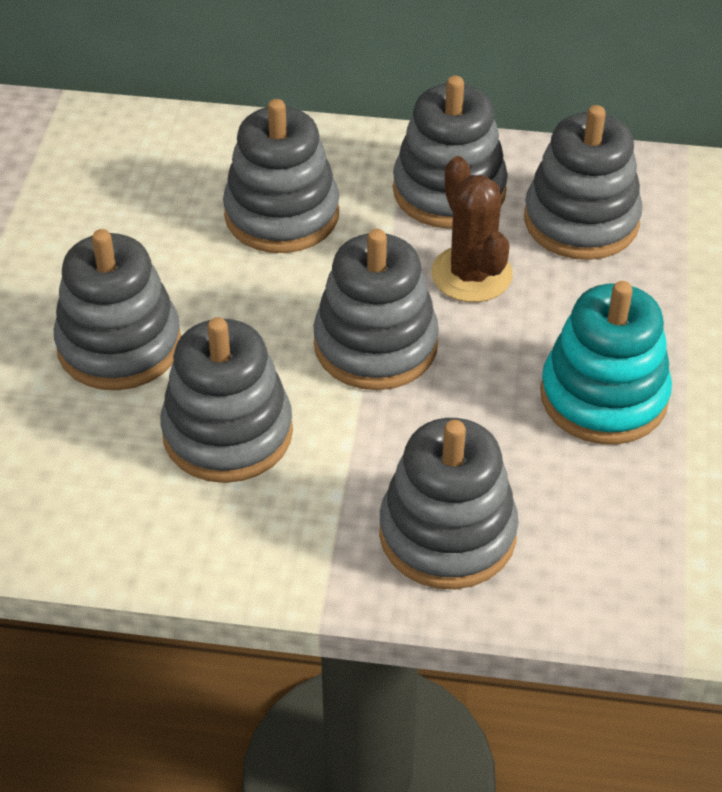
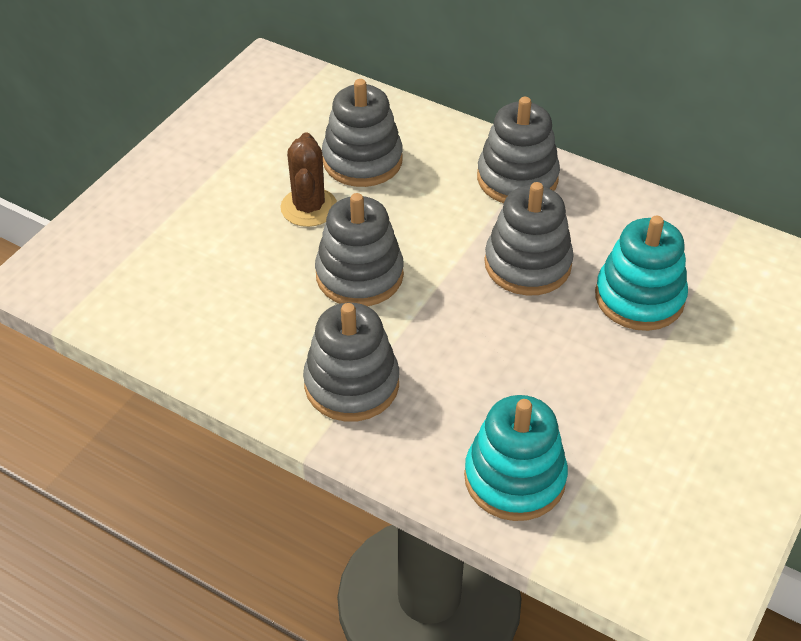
grey stacking toy: [54,229,181,390] [160,317,293,483] [223,99,339,253] [313,229,439,390] [379,418,519,589] [393,76,508,229] [524,105,643,260] = 7 -> [303,303,399,422] [315,193,404,306] [322,79,403,187] [477,97,560,203] [484,182,574,296] = 5
turquoise stacking toy: [540,281,672,444] = 1 -> [464,395,568,521] [595,216,688,331] = 2

